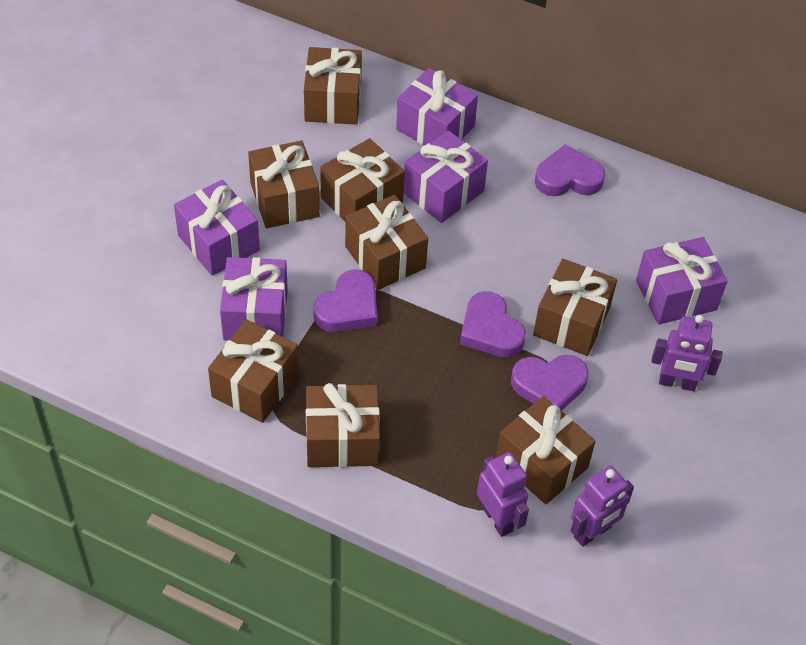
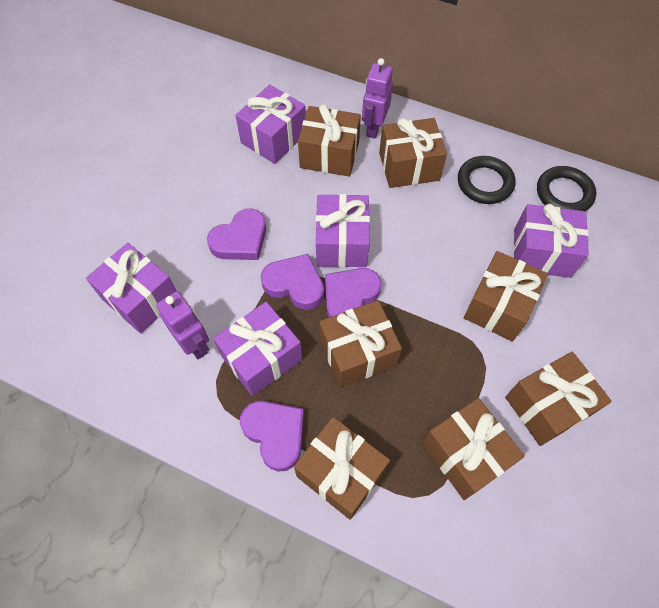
black ring: none = 0 -> [458,156,516,204] [537,166,596,211] = 2
brown gift: [208,319,299,423] [248,141,320,228] [304,47,362,125] [306,383,380,467] [320,138,405,222] [345,195,428,290] [496,396,596,504] [533,259,617,356] = 8 -> [294,417,390,520] [298,104,361,177] [319,300,402,388] [379,118,447,188] [423,398,525,500] [464,251,548,341] [505,352,612,446] = 7
purple robot: [477,452,529,537] [571,466,634,547] [651,315,723,391] = 3 -> [156,291,209,359] [362,58,393,139] = 2

